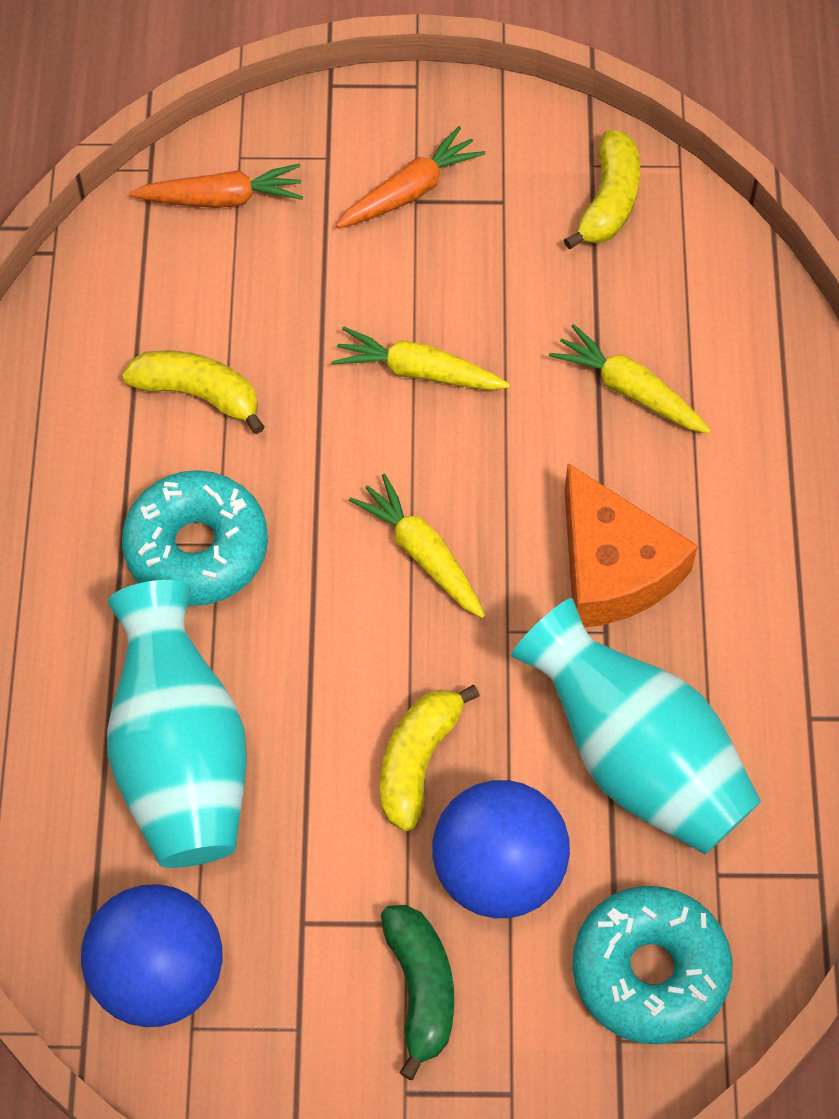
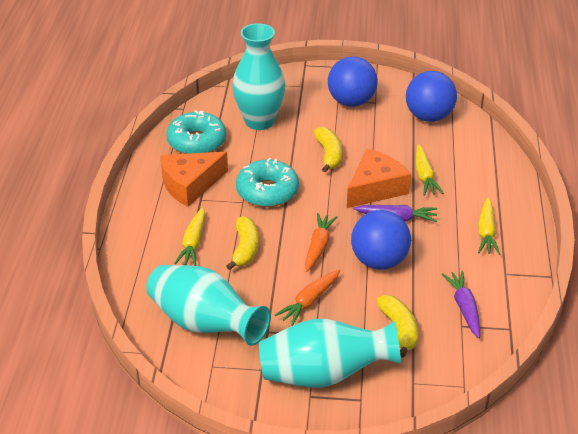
blue ball: [81,884,222,1027] [432,780,570,918] = 2 -> [328,57,378,107] [351,210,411,270] [406,71,457,122] = 3
green banana: [381,905,454,1080] = 1 -> none = 0
orange cheese: [564,463,698,627] = 1 -> [160,152,228,207] [347,149,411,208] = 2
purple carrot: none = 0 -> [354,205,437,222] [442,271,480,338] = 2
turquoise vase: [107,580,247,868] [511,598,761,854] = 2 -> [146,265,271,346] [232,23,286,130] [259,319,401,387] = 3

